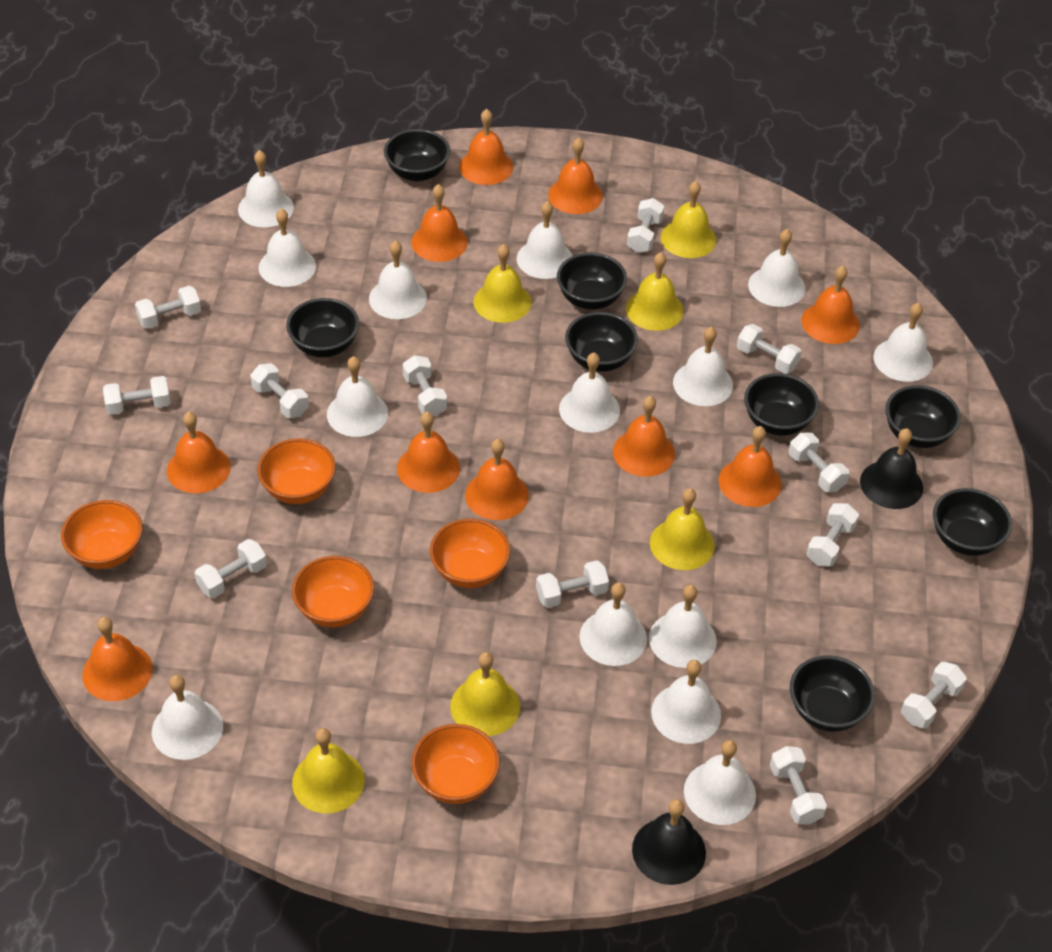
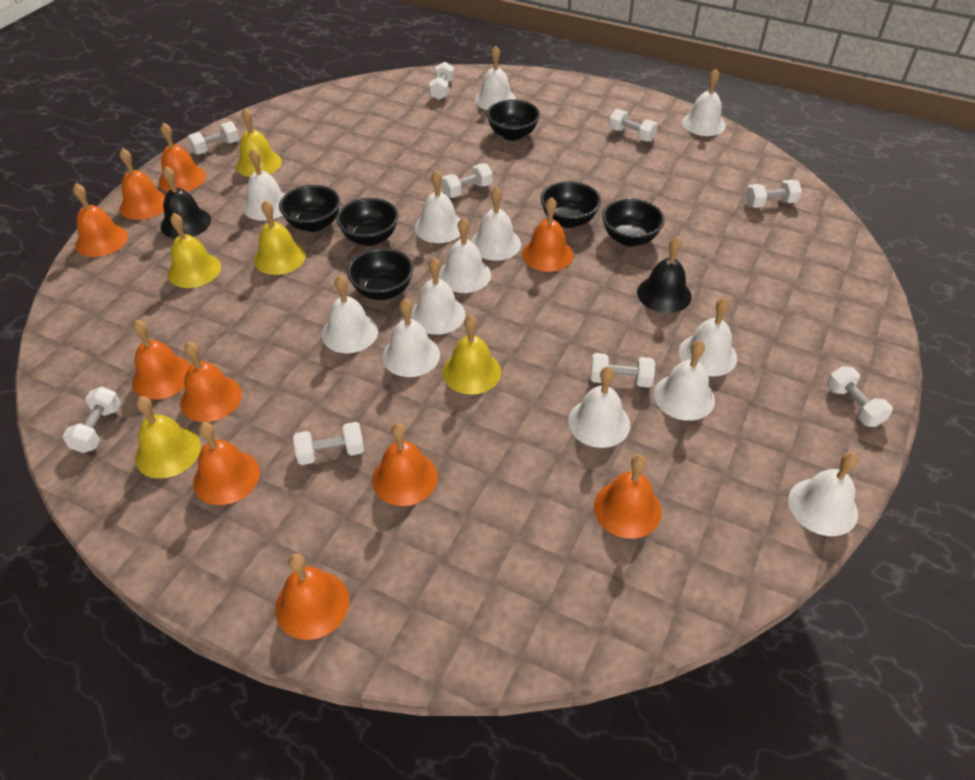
black bowl: [286,298,359,357] [384,129,450,181] [557,253,627,310] [565,312,638,372] [744,373,819,435] [790,655,875,732] [885,385,961,448] [933,488,1012,556] = 8 -> [279,185,340,232] [336,198,399,246] [347,248,414,300] [486,99,540,141] [540,181,601,228] [602,198,665,247] = 6
orange bowl: [61,500,142,569] [257,438,336,504] [292,556,374,627] [411,724,500,804] [430,519,510,588] = 5 -> none = 0
white bell: [152,675,223,760] [238,150,294,227] [259,209,316,287] [327,356,388,437] [369,240,427,319] [517,201,572,279] [559,353,620,433] [579,583,647,666] [649,585,717,668] [651,660,721,744] [673,327,733,406] [684,740,756,825] [748,229,806,307] [874,303,933,382] = 14 -> [243,149,285,221] [322,275,378,353] [382,298,440,377] [410,257,465,335] [415,170,460,243] [439,218,491,293] [471,186,521,261] [475,46,516,110] [568,366,630,448] [654,340,715,421] [679,297,737,377] [682,69,726,136] [788,452,858,536] = 13
white dumbbell: [103,376,171,415] [135,286,201,329] [195,539,267,598] [250,363,309,418] [403,355,447,416] [536,560,609,608] [627,198,664,253] [737,324,802,374] [770,746,827,825] [789,433,849,492] [807,503,859,566] [901,662,967,728] = 12 -> [63,387,121,453] [187,121,240,155] [293,422,364,465] [429,62,454,100] [441,163,492,198] [590,353,655,387] [609,109,658,142] [745,180,802,208] [827,366,893,427] = 9
yellow bell: [292,728,365,813] [450,652,520,736] [474,244,531,323] [626,252,684,331] [650,488,715,570] [661,181,716,258] = 6 -> [135,396,201,479] [167,213,221,288] [236,108,282,177] [254,200,306,275] [442,315,501,395] = 5

